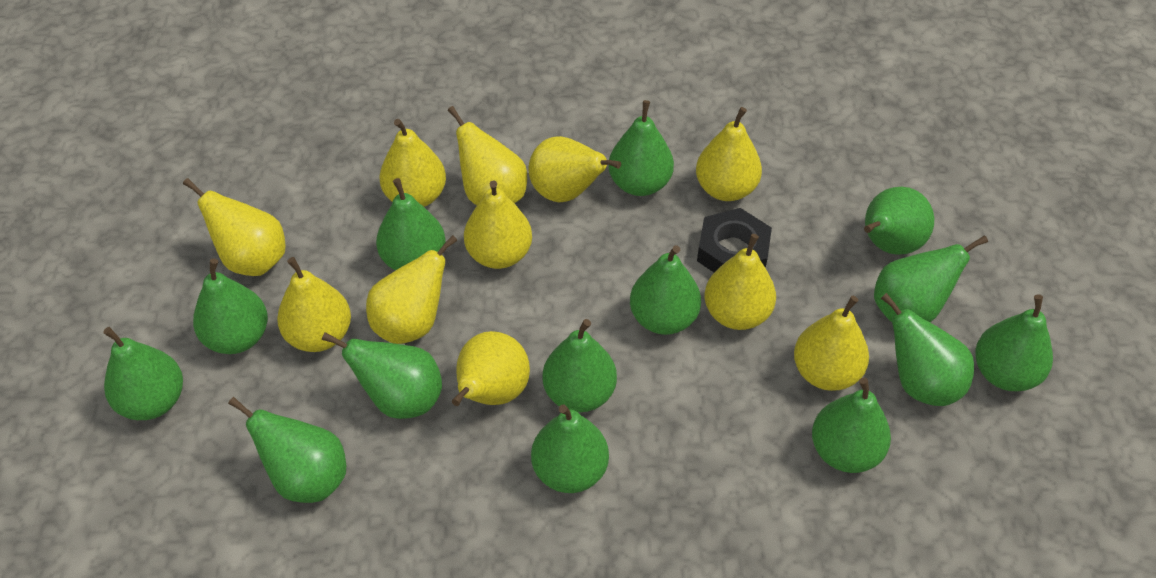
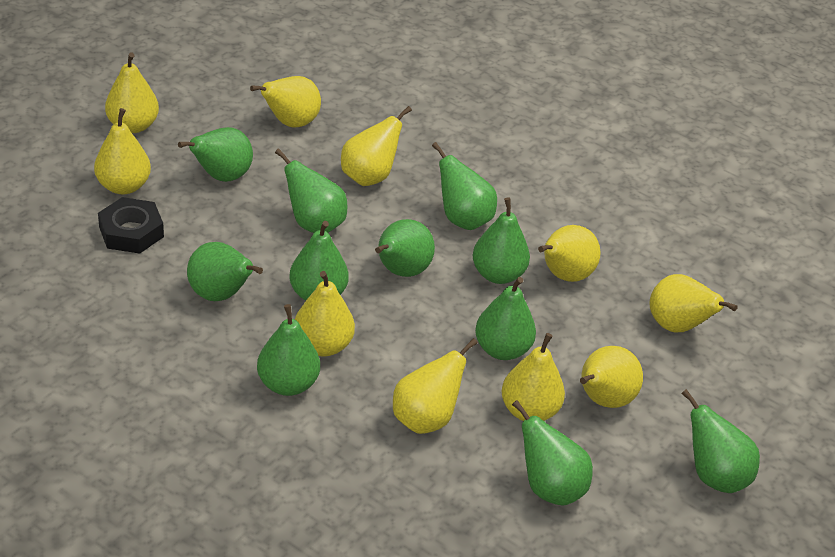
green pear: [103,327,183,420] [193,258,268,354] [228,397,346,503] [322,332,442,419] [376,178,446,270] [531,405,609,493] [543,319,617,412] [608,100,674,196] [630,245,701,335] [812,377,891,473] [864,187,934,255] [874,235,988,322] [881,293,974,406] [975,295,1053,391] = 14 -> [178,127,253,182] [187,242,263,301] [257,304,320,396] [275,148,347,233] [289,221,349,301] [375,219,435,277] [432,142,497,230] [472,198,530,284] [475,277,536,360] [512,400,593,506] [681,389,760,493] = 11
yellow pear: [183,178,286,276] [277,257,351,352] [366,235,458,344] [380,119,446,207] [448,106,527,205] [452,331,530,406] [464,180,532,269] [529,136,621,202] [696,107,762,201] [705,234,776,330] [794,296,869,391] = 11 -> [94,108,151,194] [105,52,159,133] [250,76,321,128] [294,271,355,357] [341,106,412,186] [393,338,478,434] [502,333,565,421] [538,225,601,282] [580,346,643,408] [650,274,738,333] = 10

